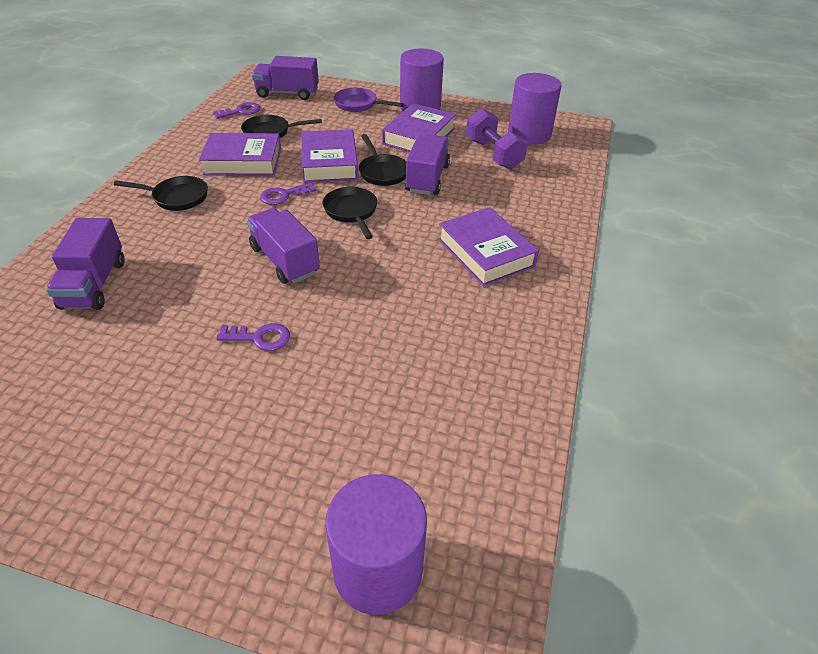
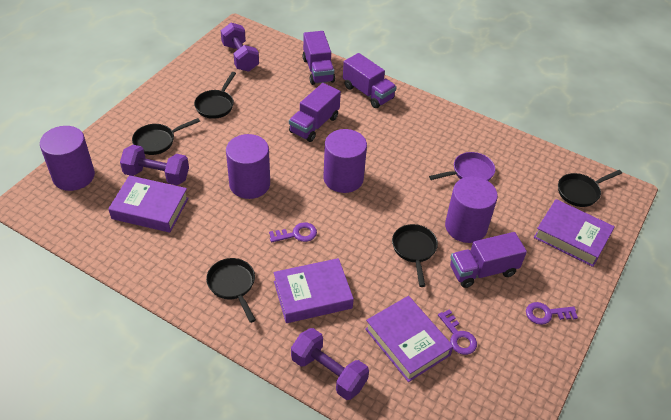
black pan: [114,176,208,211] [241,115,322,138] [323,187,377,239] [359,134,406,186] = 4 -> [132,118,200,155] [194,72,236,119] [206,258,256,323] [392,224,438,287] [558,170,622,207] = 5
purple cylinder: [325,474,427,615] [400,49,444,111] [508,73,561,145] = 3 -> [40,126,95,191] [226,134,270,199] [324,129,367,193] [445,176,498,243] = 4
purple dumbbell: [466,108,528,169] = 1 -> [120,145,189,185] [221,23,259,72] [291,328,369,400] = 3

